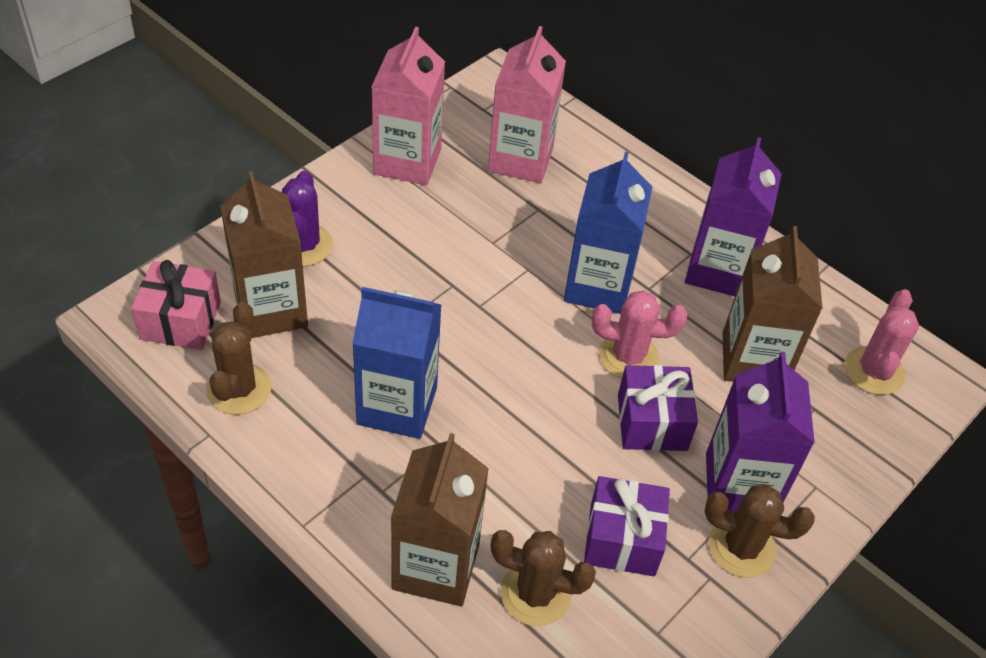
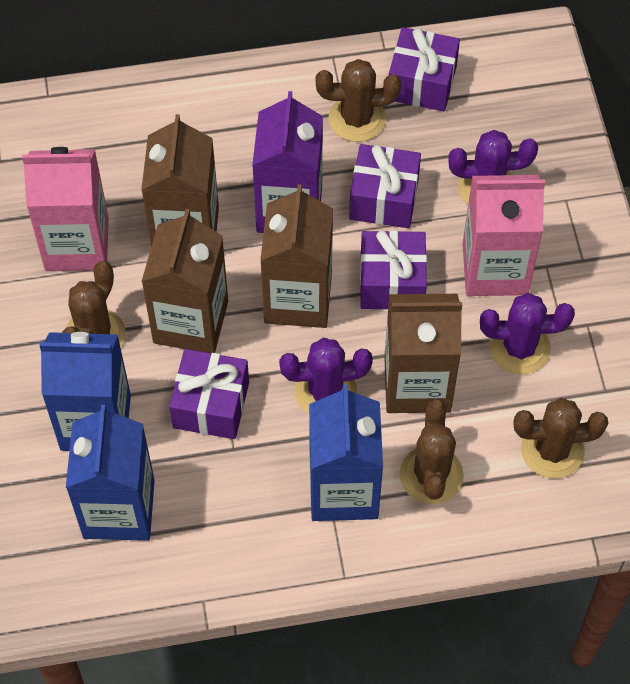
blue carton: [352,287,441,439] [564,151,652,314] = 2 -> [39,332,131,451] [66,405,155,541] [309,384,383,521] = 3
brown cactus: [206,302,272,415] [491,530,596,626] [704,485,815,578] = 3 -> [62,261,126,348] [315,59,401,142] [400,399,464,504] [514,398,608,479] = 4
brown carton: [220,171,308,338] [391,433,489,606] [723,226,823,382] = 3 -> [141,114,219,246] [141,209,228,353] [260,184,333,328] [384,294,462,413] = 4
pink cactus: [592,290,687,379] [845,289,919,395] = 2 -> none = 0
pink gift: [131,260,221,350] = 1 -> none = 0
purple cactus: [282,171,333,266] = 1 -> [279,338,373,414] [448,130,538,205] [480,293,575,375] = 3
purple carton: [685,137,782,296] [706,352,815,511] = 2 -> [252,91,323,233] = 1
purple gift: [584,476,670,576] [618,365,698,451] = 2 -> [169,349,249,439] [349,144,421,228] [360,230,427,309] [389,27,460,111] = 4

